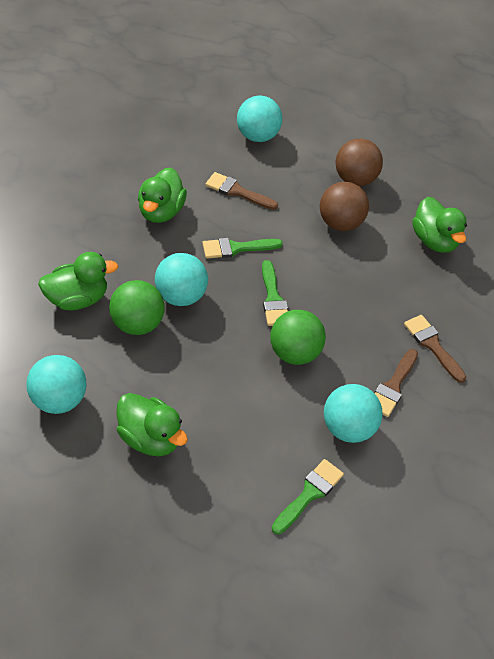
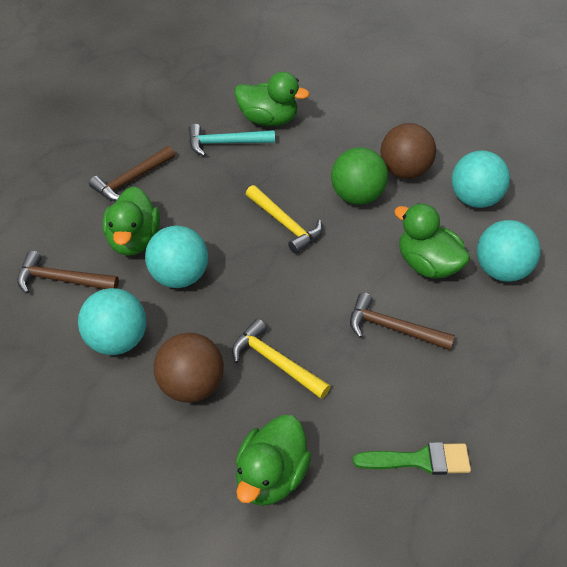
brown brush: [205,172,278,210] [374,349,418,417] [404,315,466,383] = 3 -> none = 0
brown hammer: none = 0 -> [17,251,119,294] [89,146,175,202] [350,293,455,350] = 3
green ball: [109,280,165,335] [270,310,326,365] = 2 -> [331,147,388,205] = 1
green brush: [202,238,283,259] [262,260,288,326] [272,459,344,534] = 3 -> [353,442,471,475] = 1
turquoise hammer: none = 0 -> [189,124,275,156] = 1
yellow hammer: none = 0 -> [232,319,331,399] [246,185,322,254] = 2

